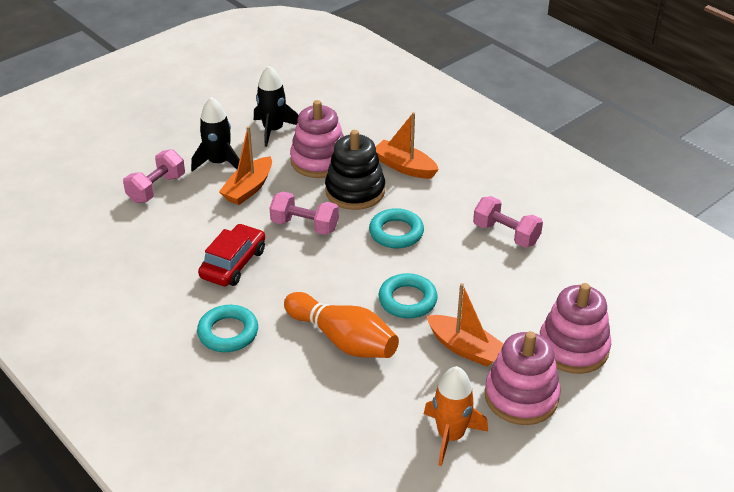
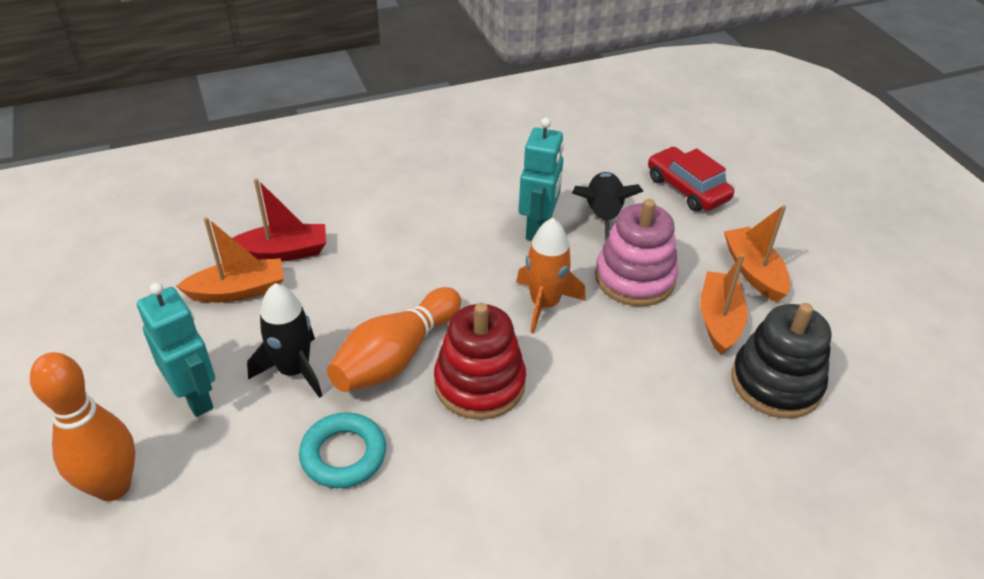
orange bowling pin: [284,292,399,358] = 1 -> [30,352,135,501] [327,287,461,392] = 2
pink dumbbell: [123,149,185,203] [269,192,339,235] [473,196,543,248] = 3 -> none = 0
pink stacking toy: [290,100,344,178] [485,331,560,425] [540,283,611,374] = 3 -> [595,199,678,306] = 1
red boat: none = 0 -> [232,178,326,261] = 1
red stacking toy: none = 0 -> [434,303,526,420] = 1
turquoise ring: [197,305,258,352] [369,208,424,248] [378,273,438,318] = 3 -> [299,412,386,488] = 1
turquoise robot: none = 0 -> [137,282,215,417] [519,118,564,240] = 2

